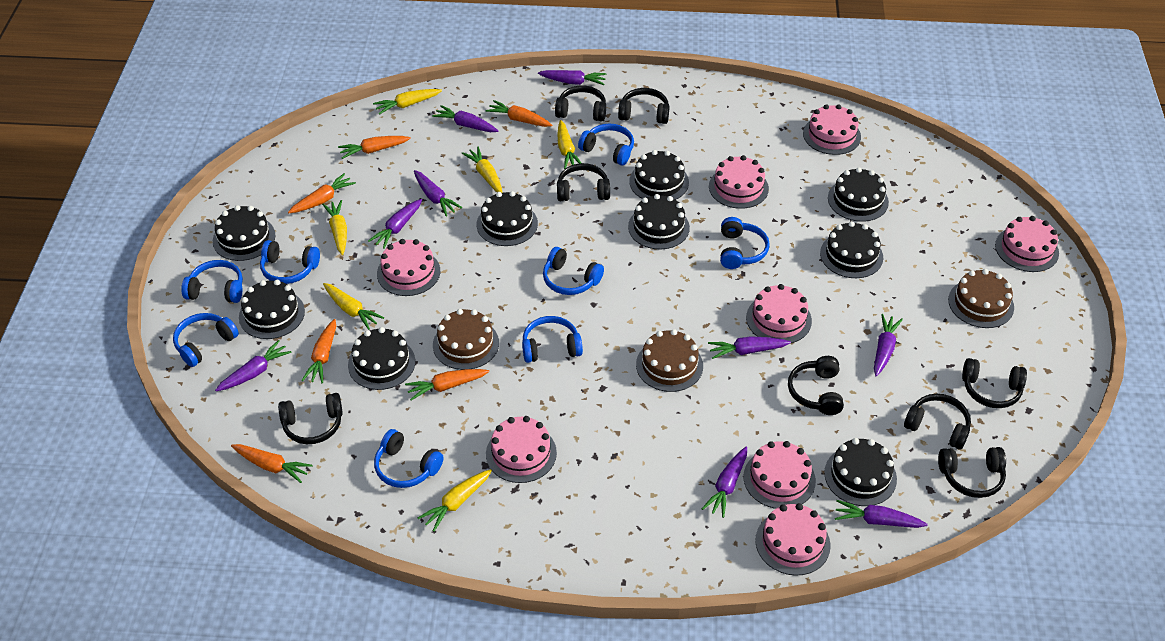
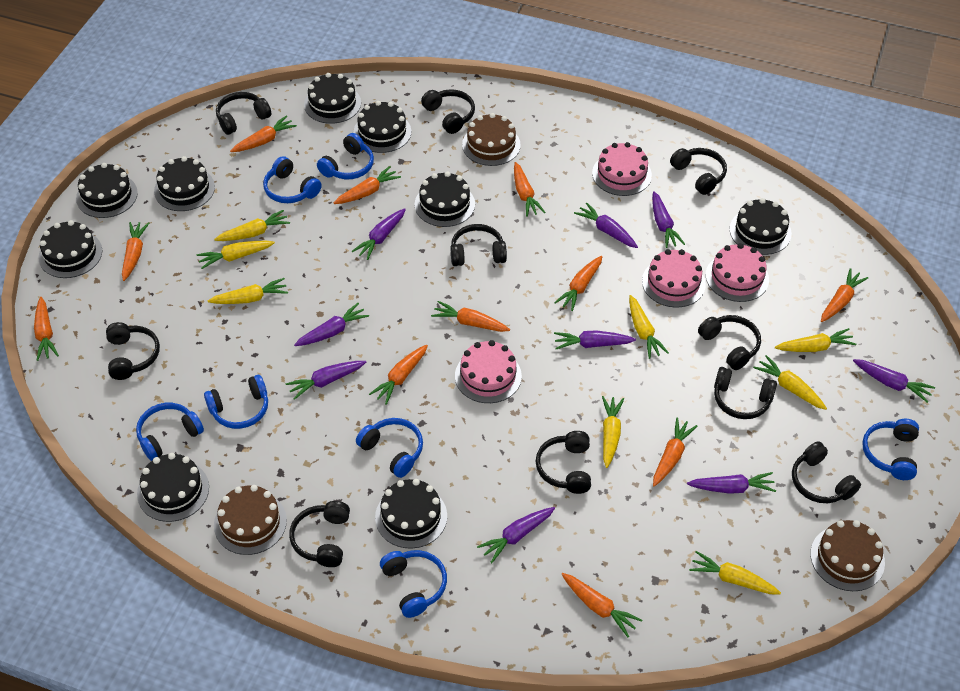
black headphones: [278,393,343,444] [555,85,606,122] [557,163,610,201] [618,88,669,124] [788,356,844,415] [904,394,971,450] [938,447,1006,498] [962,358,1027,408] = 8 -> [106,322,160,380] [216,92,271,135] [289,501,350,567] [421,89,475,134] [451,224,507,266] [536,431,591,494] [670,148,727,195] [698,315,761,370] [714,367,777,419] [792,441,861,503] = 10
blue headphones: [173,313,239,367] [181,260,243,303] [260,240,320,284] [374,429,444,488] [522,316,583,363] [543,247,604,295] [578,124,634,165] [720,217,770,269] = 8 -> [136,403,204,461] [204,375,268,429] [263,156,322,203] [317,133,374,179] [356,418,423,478] [380,550,447,618] [862,419,919,480] = 7
orange carrot: [231,444,313,483] [288,173,356,213] [301,319,336,383] [338,136,411,159] [405,369,489,400] [485,100,552,127] = 6 -> [34,297,59,361] [122,222,149,281] [230,115,297,152] [334,166,401,204] [369,345,428,405] [431,301,510,332] [514,162,545,217] [554,256,602,311] [561,573,642,637] [653,417,697,487] [821,268,869,322] = 11
pink cake: [377,239,440,296] [486,416,557,483] [709,155,769,209] [743,441,816,509] [746,284,812,343] [755,503,830,576] [803,104,861,155] [995,216,1059,272] = 8 -> [455,340,522,403] [592,142,652,196] [642,249,706,307] [706,243,769,302] = 4
yellow carrot: [322,200,347,255] [323,283,384,330] [373,89,442,115] [418,469,492,532] [462,147,502,193] [557,120,581,169] = 6 -> [197,241,275,269] [208,278,288,304] [214,210,290,241] [602,396,624,468] [629,295,669,359] [689,551,781,594] [753,355,827,410] [775,328,856,352] = 8

